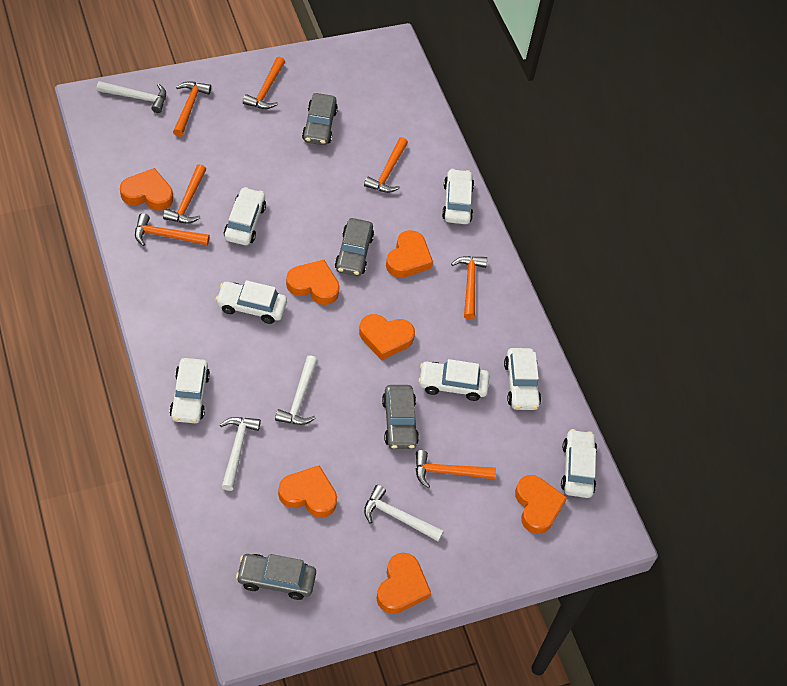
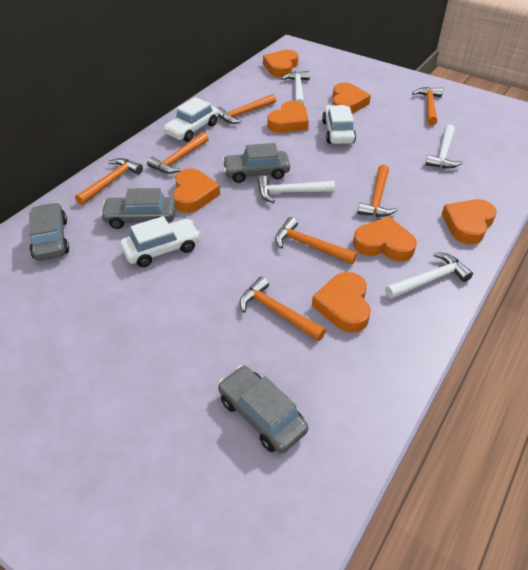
white car: [169,358,210,423] [215,280,287,324] [224,187,266,245] [418,359,489,401] [442,169,474,224] [504,348,541,410] [561,429,597,498] = 7 -> [120,216,201,267] [163,97,218,142] [322,105,356,144] = 3

